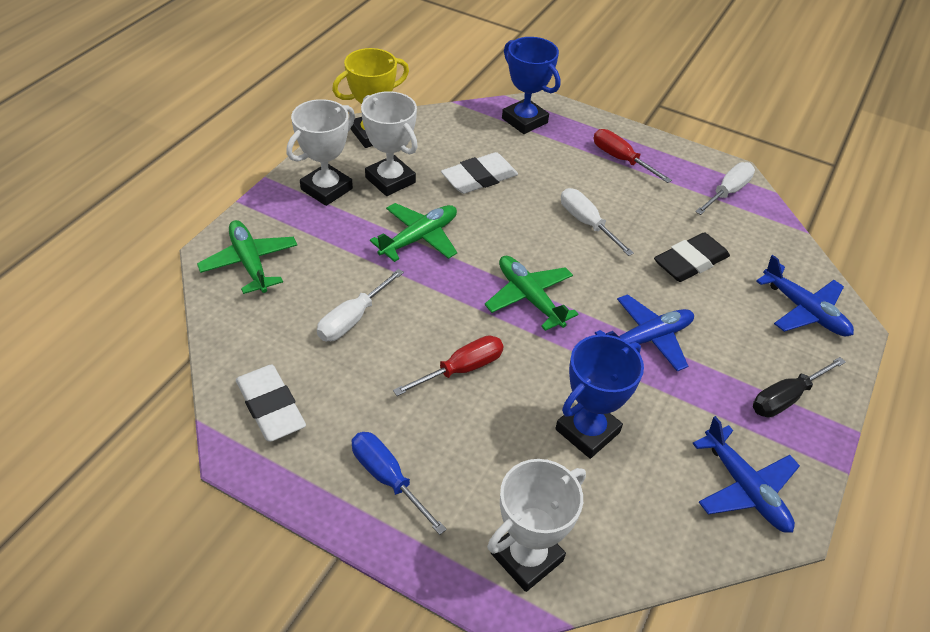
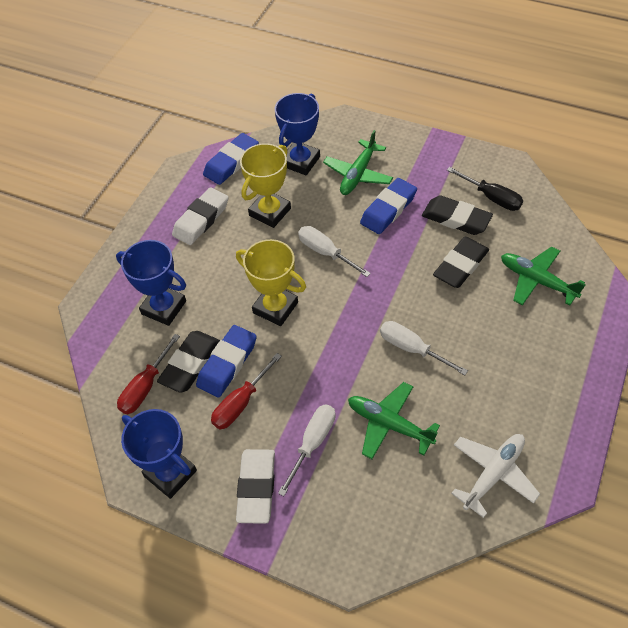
black eraser: [654,233,730,282] = 1 -> [157,331,220,393] [422,195,493,235] [433,237,489,288] = 3
blue eraser: none = 0 -> [196,325,257,398] [203,133,259,185] [360,178,417,234] = 3
blue plane: [595,294,694,371] [692,416,800,533] [756,255,854,336] = 3 -> none = 0
blue screwdriver: [352,432,447,535] = 1 -> none = 0
blue trophy: [502,37,560,134] [555,334,644,459] = 2 -> [116,240,186,326] [121,409,197,499] [275,93,320,175] = 3
white plane: none = 0 -> [451,434,540,518] = 1
white trophy: [286,99,355,206] [361,91,418,196] [487,459,586,592] = 3 -> none = 0
yellow trophy: [332,48,409,148] = 1 -> [236,239,306,326] [240,143,291,228] = 2

